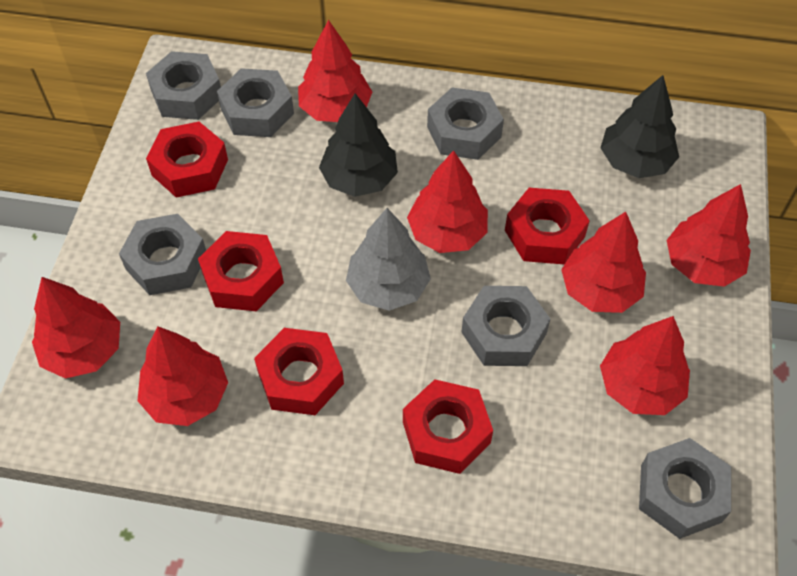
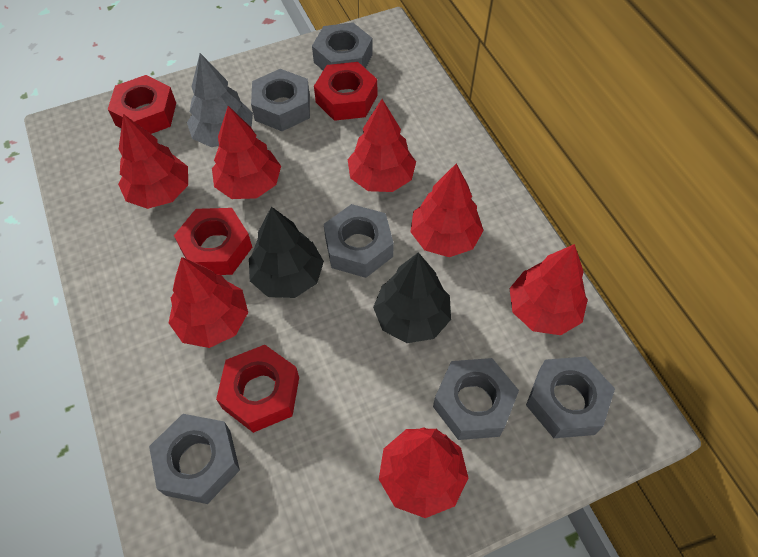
red nut: [146,121,228,198] [198,231,284,311] [254,328,344,415] [403,379,493,474] [505,188,590,265] = 5 -> [108,75,176,134] [174,208,252,275] [216,345,299,433] [314,62,377,121] = 4

